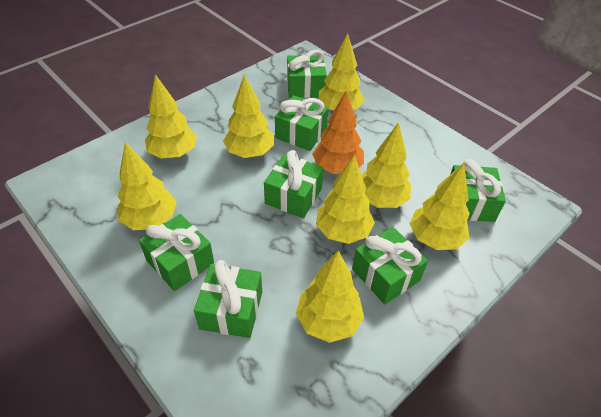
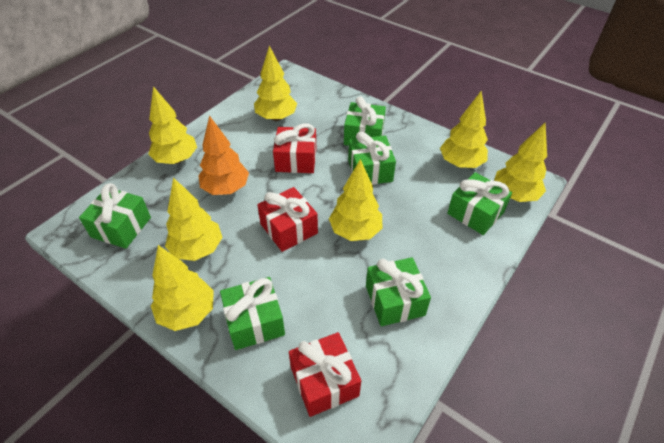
green gift: [139,214,214,291] [194,260,262,338] [264,150,323,218] [275,95,329,151] [287,50,327,98] [352,227,428,304] [451,159,506,222] = 7 -> [79,183,151,249] [220,277,285,350] [344,96,386,146] [348,132,396,185] [366,257,431,326] [447,172,512,235] = 6
red gift: none = 0 -> [257,187,318,252] [273,123,316,173] [289,332,361,417] = 3
yellow tree: [118,142,177,230] [145,74,197,159] [223,74,274,158] [296,250,364,343] [316,155,375,244] [318,33,364,110] [362,122,411,208] [409,163,470,250] = 8 -> [148,86,197,164] [151,245,214,331] [165,177,223,261] [254,46,297,121] [329,159,382,241] [440,91,488,168] [494,123,547,202] = 7

